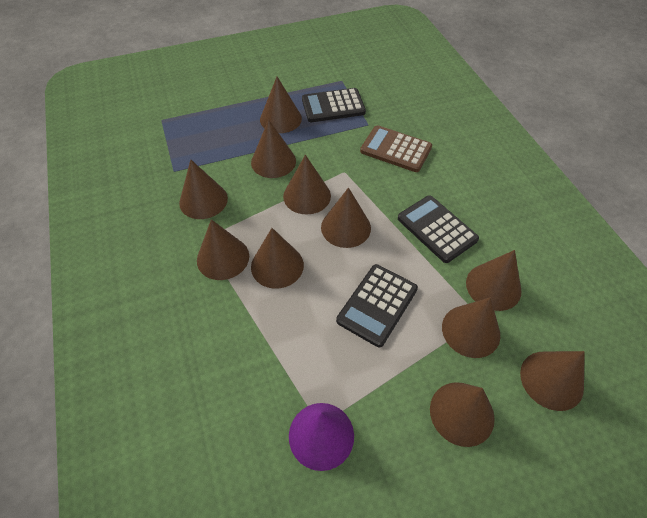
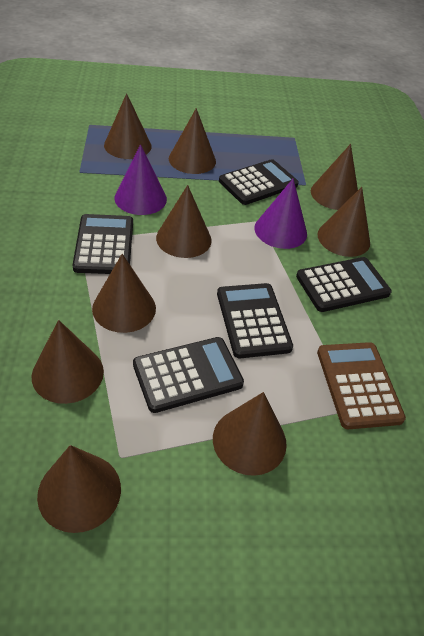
black calculator: [302,88,366,122] [336,264,418,347] [398,196,479,263] = 3 -> [73,214,133,274] [133,337,244,413] [217,283,293,358] [219,159,299,205] [296,257,392,312] = 5
brown cone: [179,160,228,219] [197,219,249,280] [251,119,296,178] [251,228,304,289] [260,77,302,133] [283,155,331,215] [321,187,371,248] [430,382,495,447] [442,297,500,358] [466,250,521,311] [520,351,585,411] = 11 -> [32,320,104,404] [37,445,121,533] [92,254,156,333] [104,93,151,159] [156,185,212,258] [169,108,216,174] [213,392,287,476] [311,144,358,210] [317,187,370,257] = 9
purple cone: [289,403,354,471] = 1 -> [115,145,167,215] [254,179,307,249] = 2

